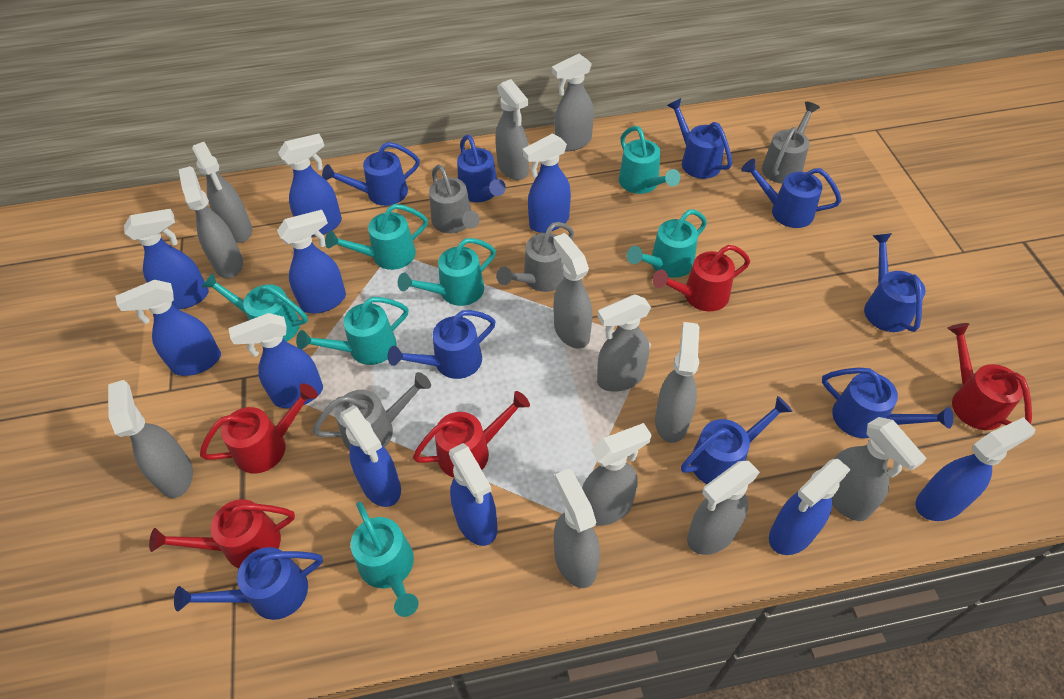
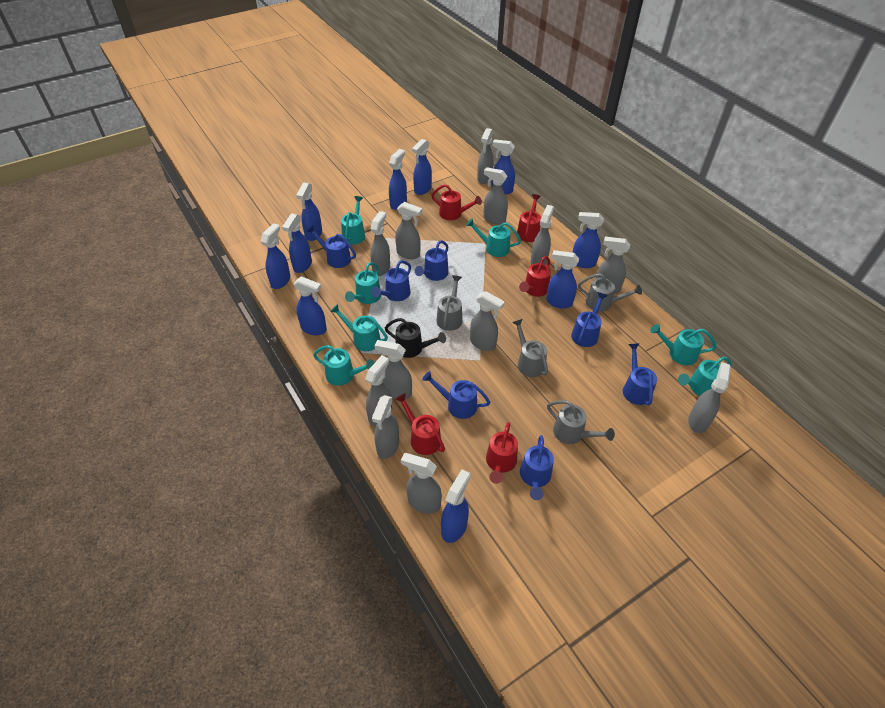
black watering can: none = 0 -> [385,318,446,358] = 1
blue watering can: [174,547,323,620] [322,142,420,206] [388,310,496,379] [457,135,506,202] [667,98,732,179] [681,396,793,484] [741,159,842,228] [822,367,953,438] [864,233,926,332] = 9 -> [306,226,356,268] [372,260,411,301] [415,240,449,281] [422,371,490,419] [520,435,554,500] [571,292,607,347] [623,343,657,405] = 7

